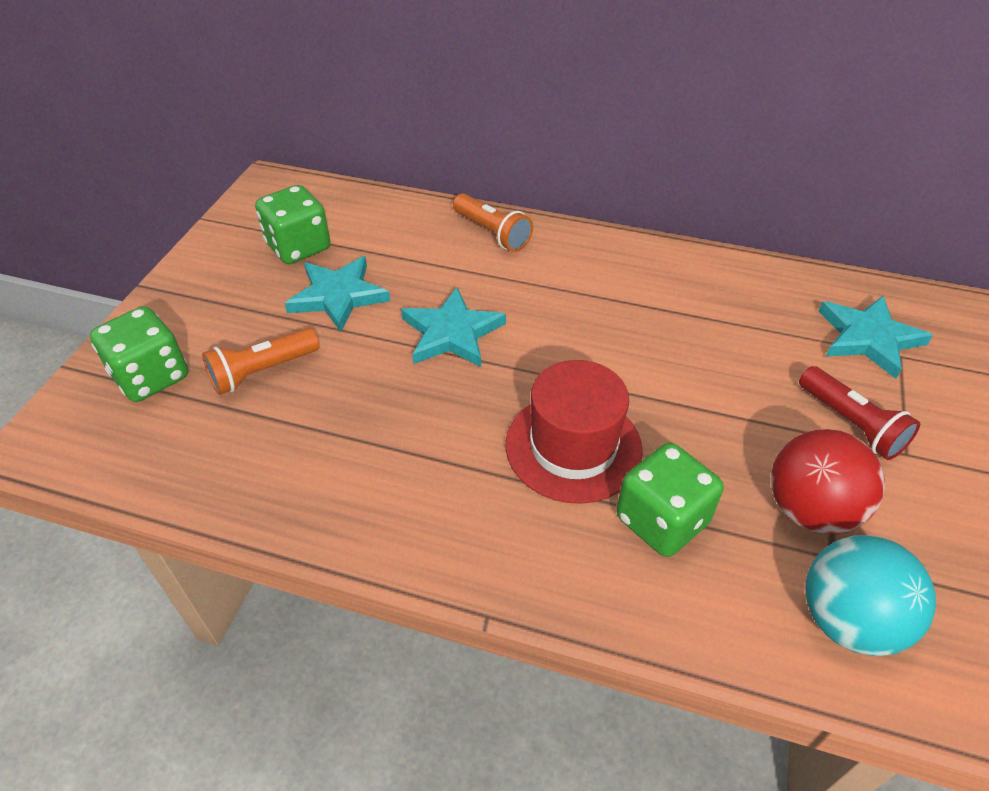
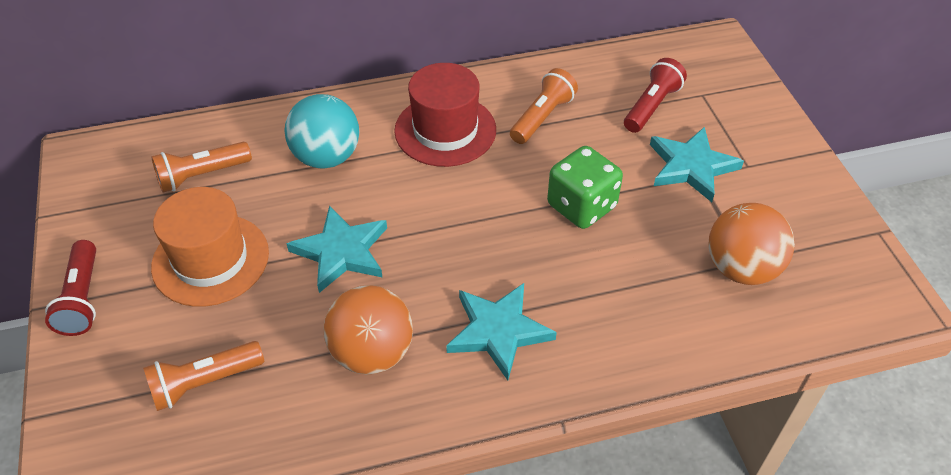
green dice: [90,306,188,402] [255,185,331,264] [616,443,723,557] = 3 -> [547,146,623,229] = 1
orange ball: none = 0 -> [323,285,413,375] [708,203,795,285] = 2
orange flashlight: [202,328,320,395] [453,194,533,252] = 2 -> [143,341,264,411] [151,142,252,193] [510,68,578,144] = 3
orange hat: none = 0 -> [151,187,269,307] = 1
red ball: [771,429,885,534] = 1 -> none = 0
red flashlight: [799,366,920,460] = 1 -> [45,240,96,336] [624,58,687,133] = 2

